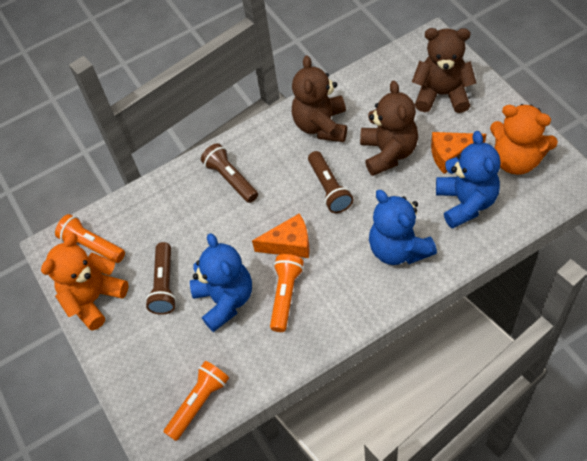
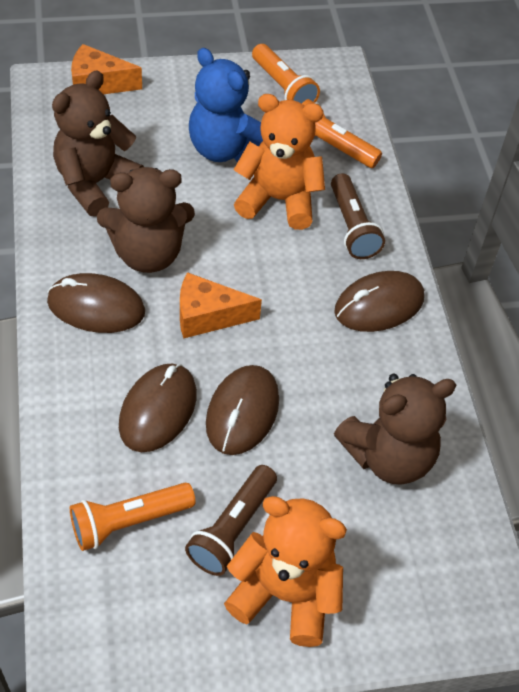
blue teddy bear: [190,233,252,332] [369,190,437,265] [436,131,501,229] = 3 -> [189,48,263,162] = 1
brown flashlight: [145,242,177,315] [201,143,258,203] [308,151,353,213] = 3 -> [185,465,277,576] [331,173,385,259] = 2
brown mouse: none = 0 -> [47,273,145,333] [119,364,197,452] [206,365,279,455] [334,271,424,332] = 4

